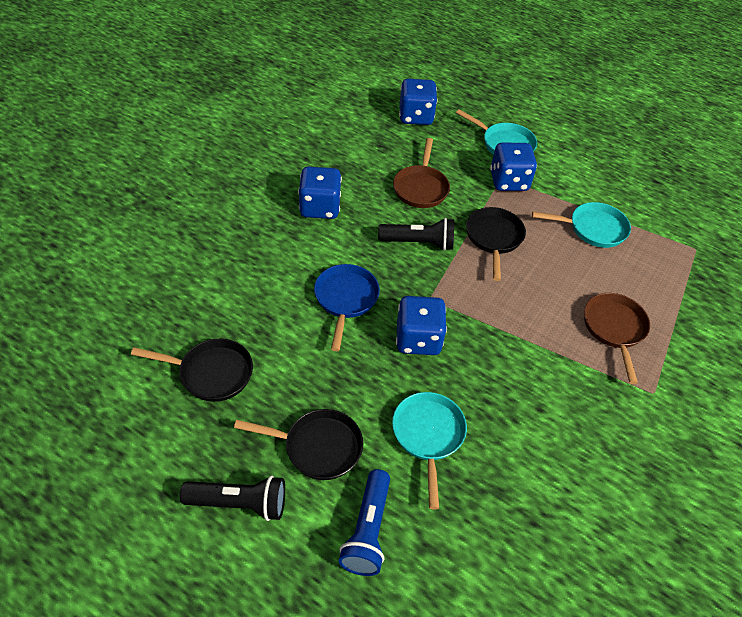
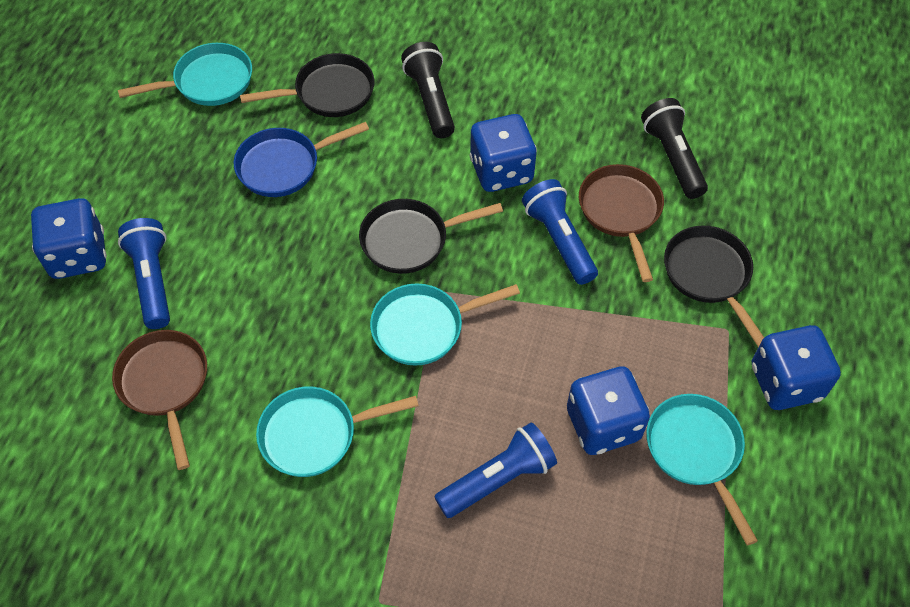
blue flashlight: [339,469,390,576] = 1 -> [118,218,170,329] [434,422,557,518] [522,179,598,285] = 3
turquoise pan: [392,392,467,510] [456,109,537,155] [532,202,631,248] = 3 -> [118,43,252,106] [256,387,419,477] [370,283,520,366] [646,394,758,545] = 4

